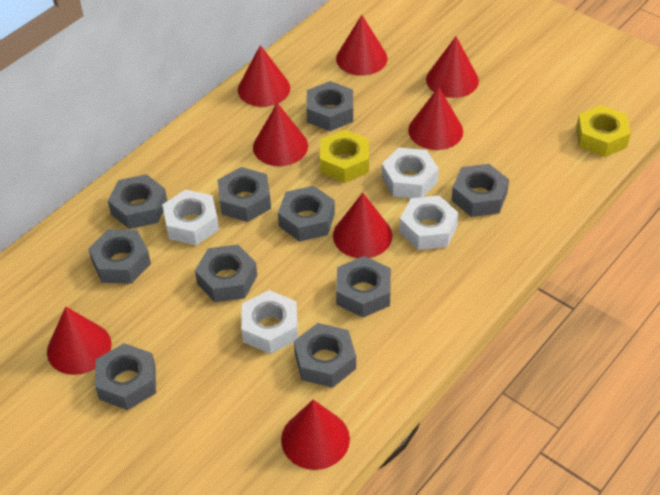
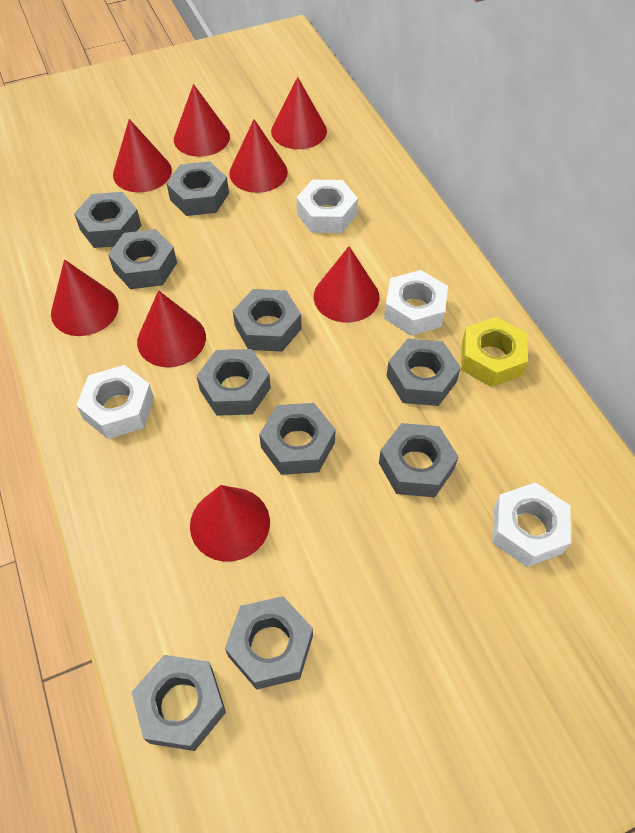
yellow nut: [320,129,369,183] [576,105,631,157] = 2 -> [461,317,528,387] = 1

